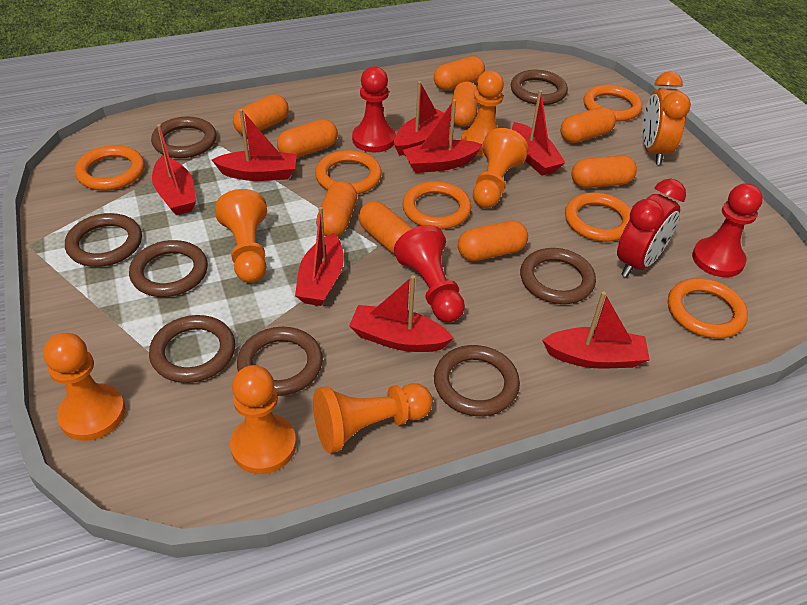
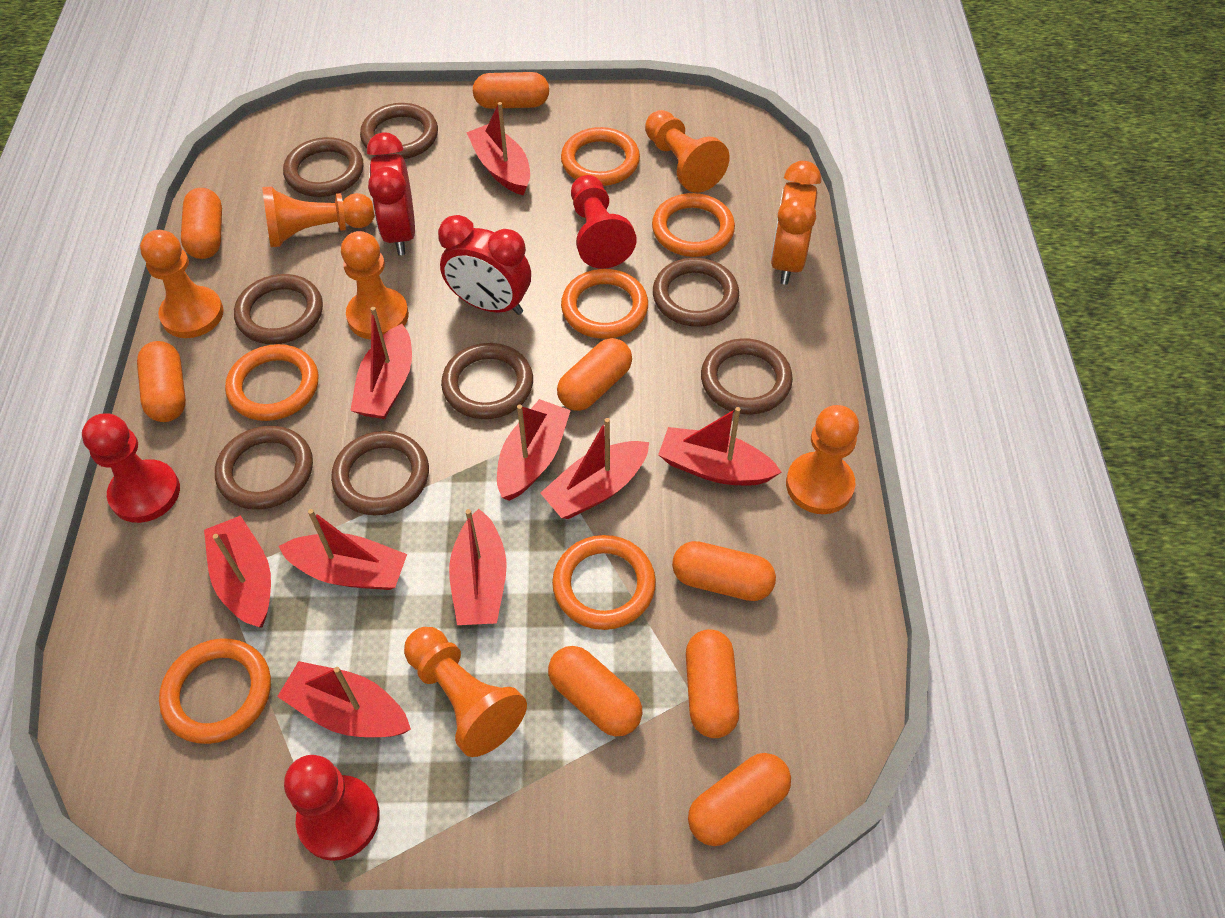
orange capsule: [233,94,289,136] [277,119,338,158] [316,181,357,237] [358,201,413,254] [434,56,485,91] [451,81,478,127] [458,220,528,261] [560,107,616,143] [571,155,637,188] = 9 -> [137,341,186,422] [181,188,222,259] [473,72,549,109] [548,646,642,737] [557,338,632,411] [672,541,776,601] [686,629,739,738] [688,753,791,846] = 8
red boat: [152,124,196,215] [212,109,297,181] [295,207,344,306] [349,275,453,352] [394,81,451,156] [403,99,483,173] [512,90,566,176] [542,291,650,369] = 8 -> [204,515,271,628] [277,661,411,737] [278,509,407,590] [350,307,412,419] [449,509,507,625] [466,102,530,195] [497,399,571,501] [540,418,649,519] [658,407,781,485] = 9
red clock: [617,179,686,277] = 1 -> [367,132,415,255] [438,215,531,315] = 2

